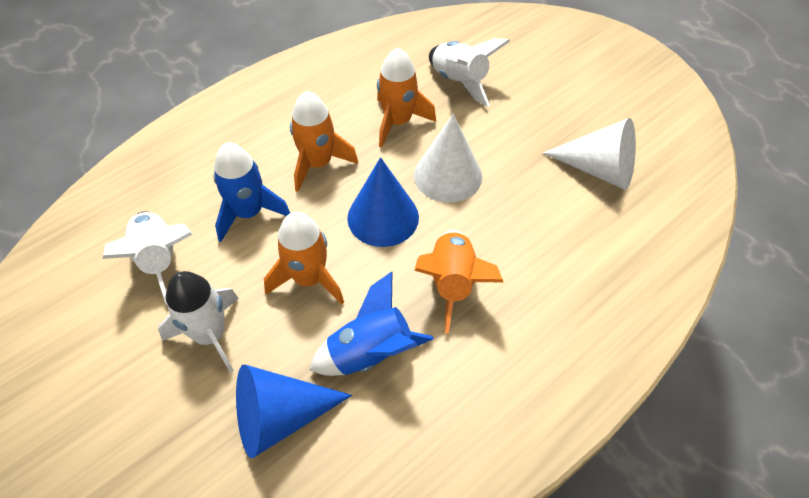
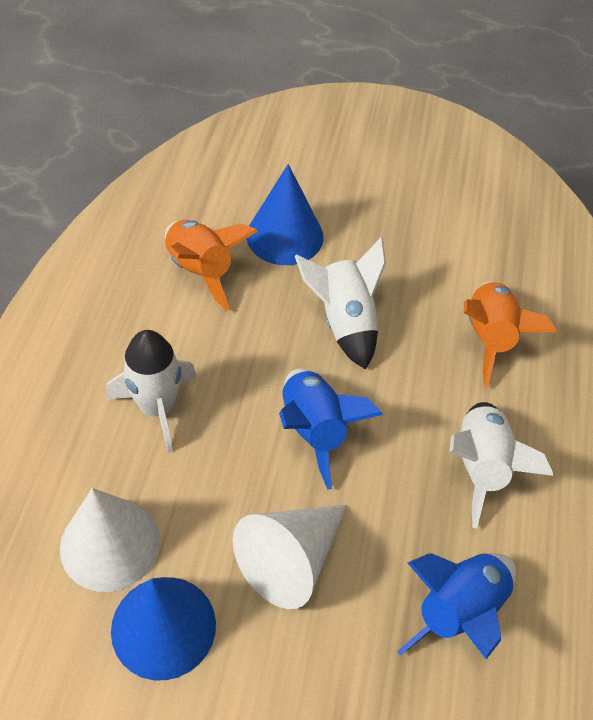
orange rocket: [264,212,344,305] [290,91,358,192] [377,48,436,148] [414,230,504,334] = 4 -> [165,220,258,311] [464,281,557,387] = 2

